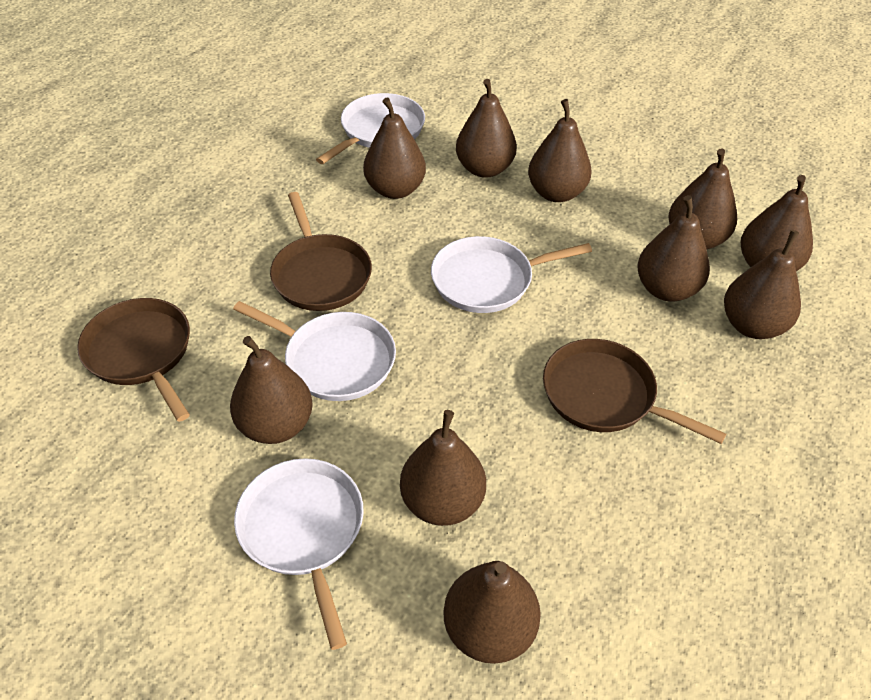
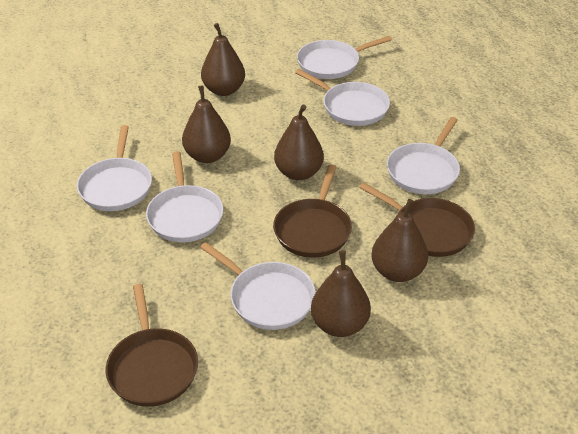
brown pear: [230,336,313,444] [363,98,426,199] [400,410,486,526] [443,561,541,664] [456,79,517,178] [528,99,592,202] [637,195,710,302] [668,148,737,249] [724,230,801,339] [741,175,813,271] = 10 -> [182,85,231,163] [201,23,245,96] [274,105,324,180] [311,250,371,337] [371,199,428,282] = 5
white pan: [233,301,396,401] [234,458,364,650] [316,93,425,164] [431,236,592,313] = 4 -> [77,125,152,211] [146,151,223,242] [200,242,316,330] [295,69,390,126] [297,36,392,79] [387,117,460,194] = 6

